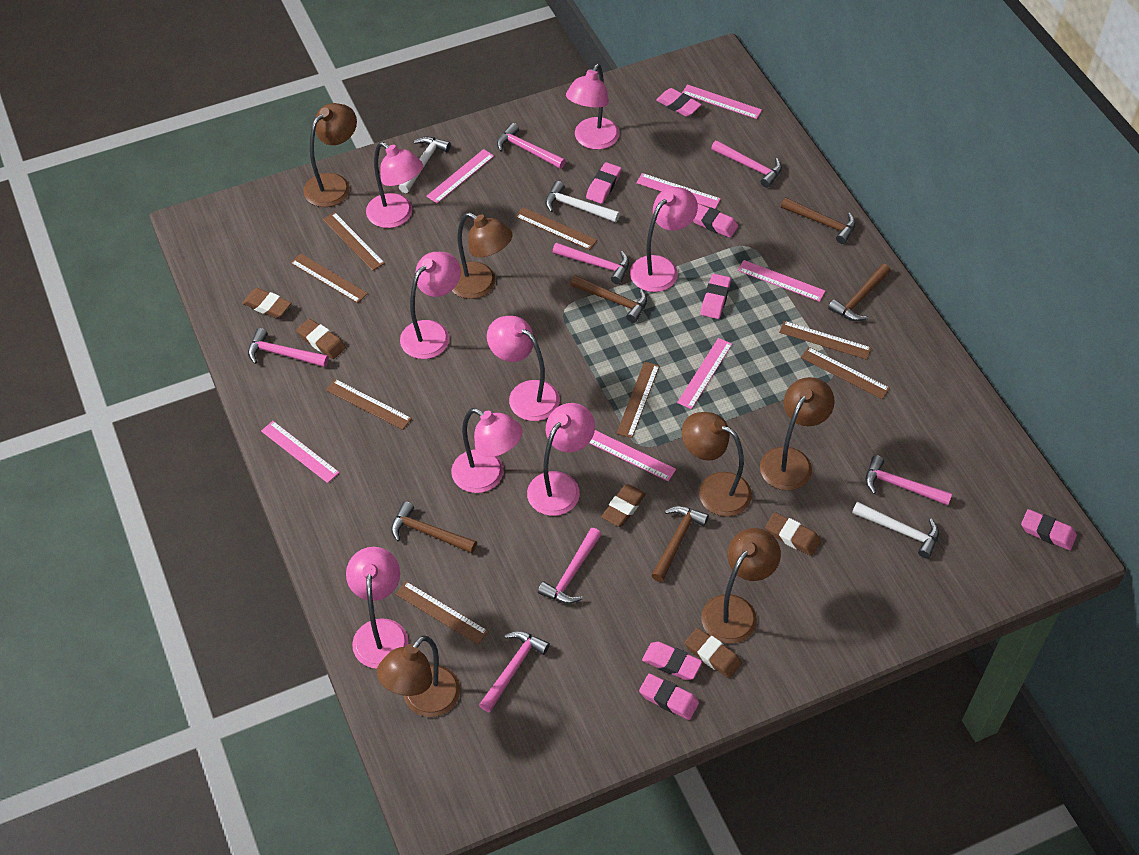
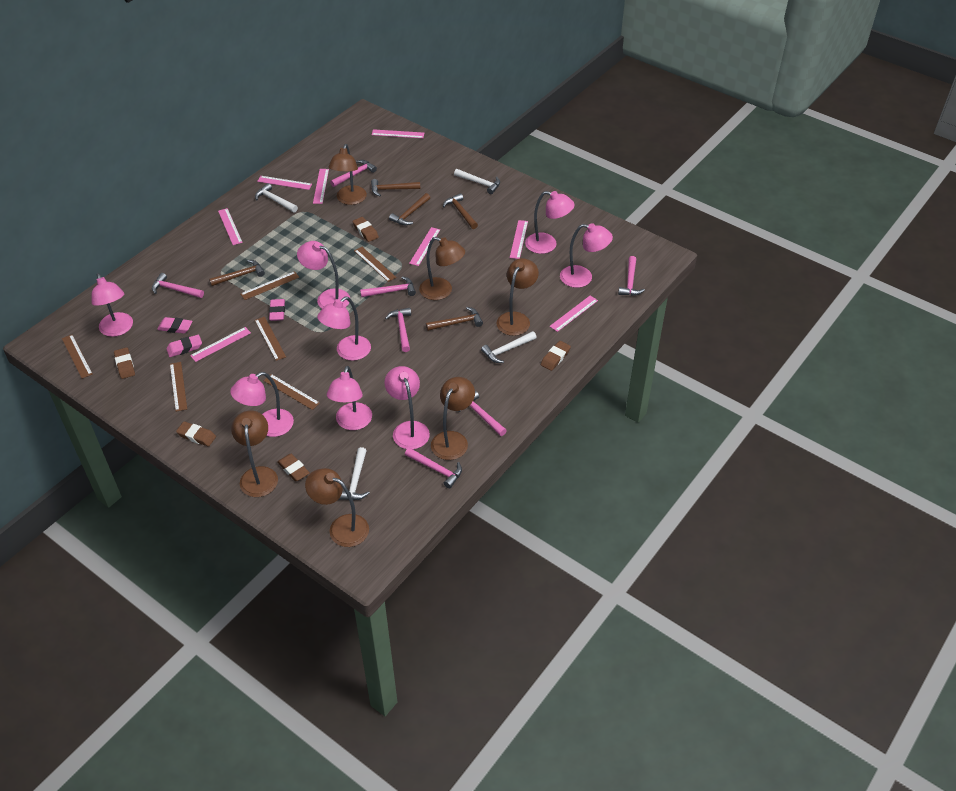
brown ruler: [290,253,368,303] [323,212,385,271] [326,379,412,430] [396,581,488,644] [515,207,597,250] [617,362,659,438] [779,321,871,360] [801,347,890,399] = 8 -> [62,335,93,379] [170,362,187,412] [241,271,299,300] [255,317,286,361] [264,374,320,410] [354,247,397,282] = 6
pink eraser: [586,162,622,204] [639,673,699,720] [642,642,702,680] [656,88,702,117] [693,204,738,238] [701,274,731,319] [1021,509,1077,550] = 7 -> [157,317,193,334] [166,335,202,357] [269,299,285,321] = 3
pink ruler: [261,421,340,483] [426,149,494,203] [589,430,676,481] [636,173,721,209] [677,338,732,409] [682,84,762,119] [738,260,825,302] = 7 -> [190,327,251,362] [218,208,243,245] [257,176,312,190] [313,169,329,204] [372,129,424,138] [409,227,440,266] [510,220,528,259] [549,296,598,332] = 8
white hammer: [399,137,451,193] [545,181,620,223] [852,502,939,558] = 3 -> [255,183,298,212] [338,447,370,500] [454,169,500,194] [481,331,537,363] = 4

